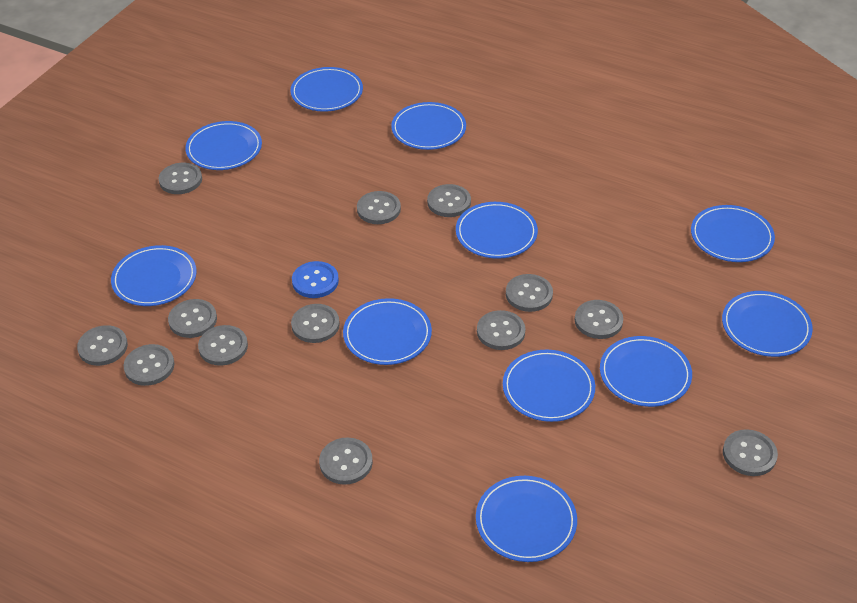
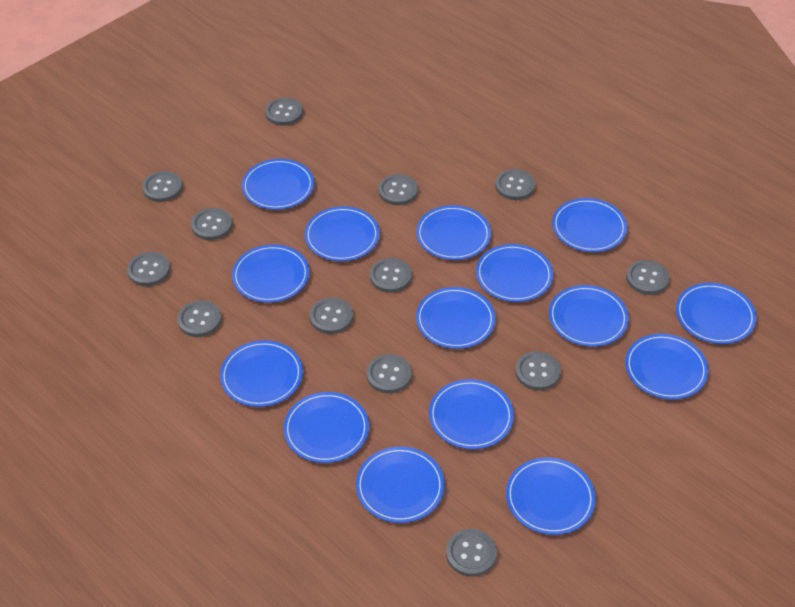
blue button: [292,261,339,298] = 1 -> none = 0
blue plate: [111,245,197,306] [185,121,262,170] [291,67,363,112] [343,298,432,365] [391,102,466,150] [456,202,538,259] [476,476,577,562] [503,350,595,422] [600,336,692,407] [691,205,775,262] [722,291,813,357] = 11 -> [220,340,303,407] [232,245,309,303] [242,159,314,210] [283,392,369,463] [305,206,379,261] [356,447,444,523] [416,205,491,260] [416,287,495,349] [429,379,514,449] [476,244,553,302] [506,457,595,535] [549,285,628,347] [552,198,627,252] [625,334,708,400] [676,283,756,344] = 15

